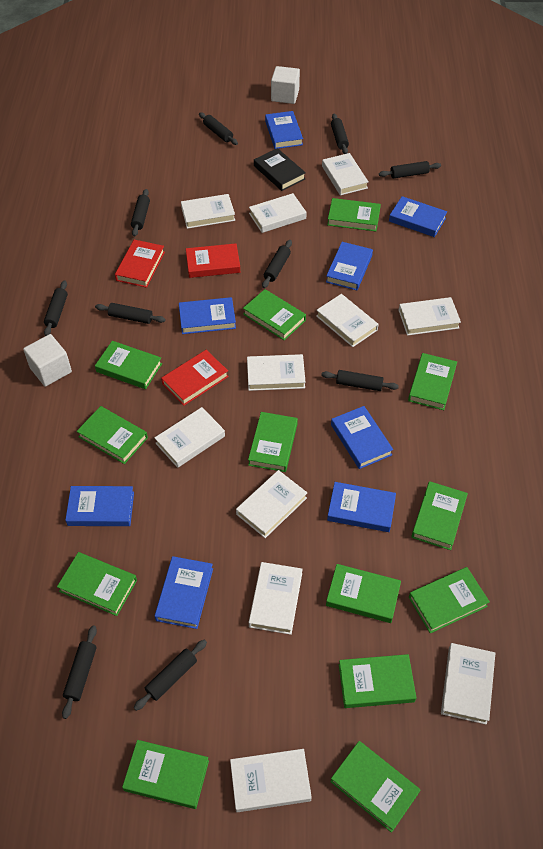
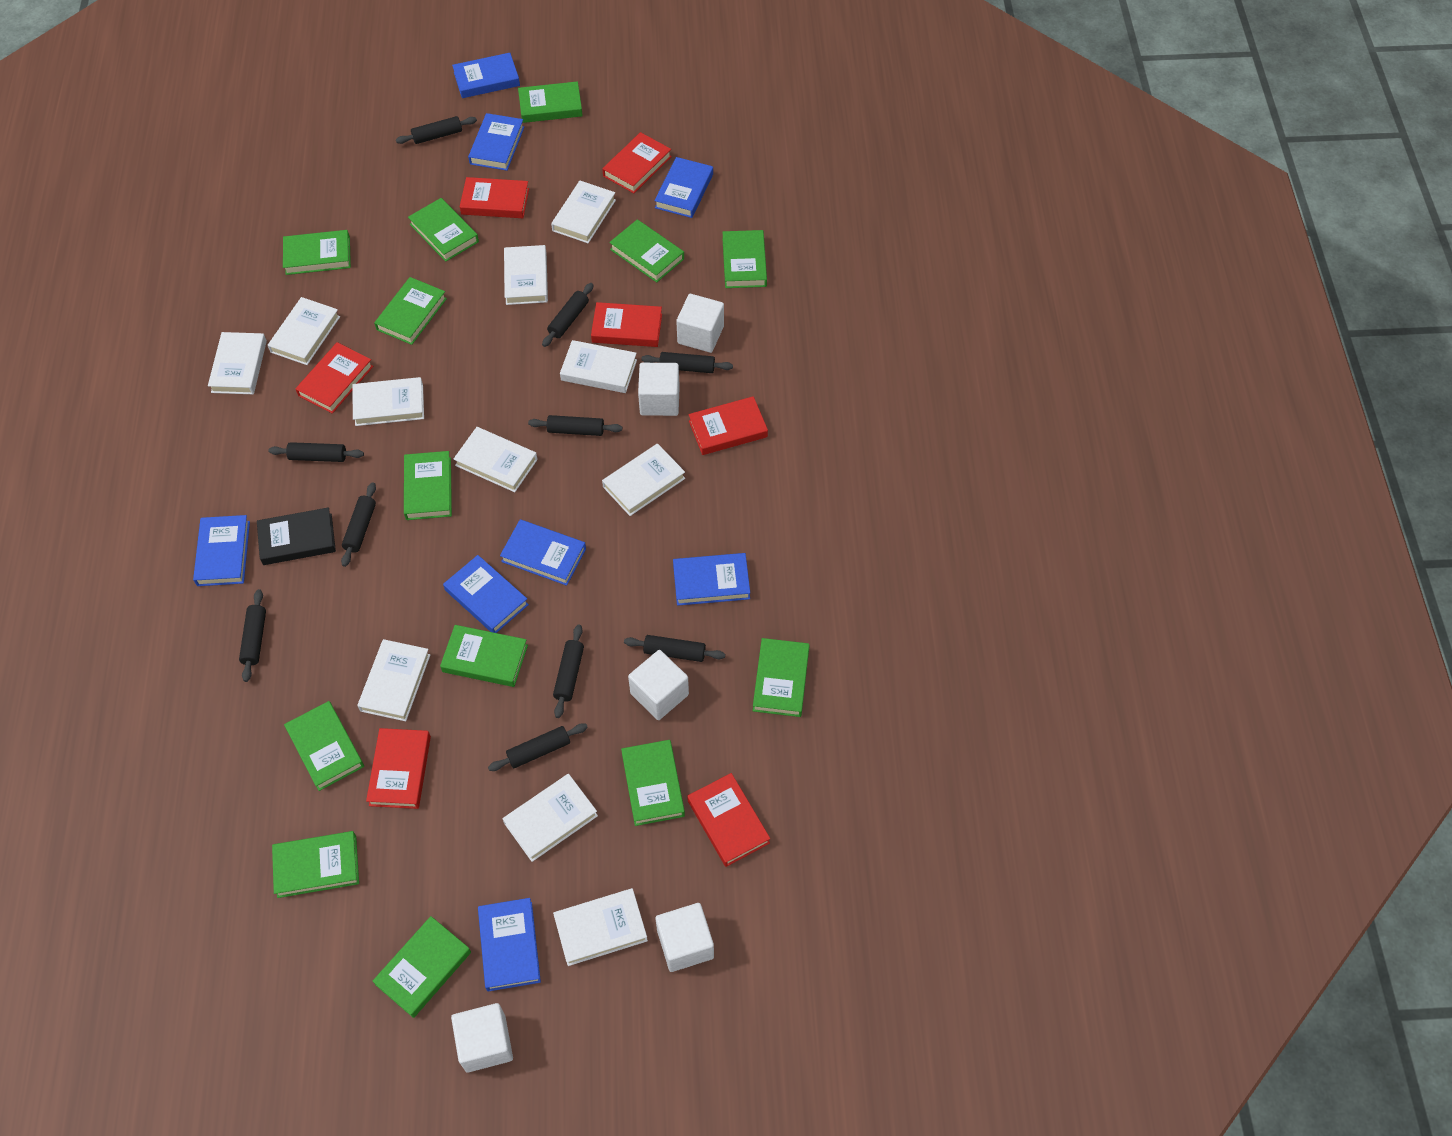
red book: [115,240,165,288] [161,350,229,406] [186,243,240,278] = 3 -> [296,342,373,414] [366,728,431,809] [460,177,529,218] [591,302,662,347] [602,132,672,193] [687,773,770,867] [689,396,768,455] = 7
white cube: [23,334,72,387] [271,66,300,104] = 2 -> [451,1003,513,1073] [628,650,689,720] [638,363,680,416] [655,903,714,972] [676,294,724,353] = 5

